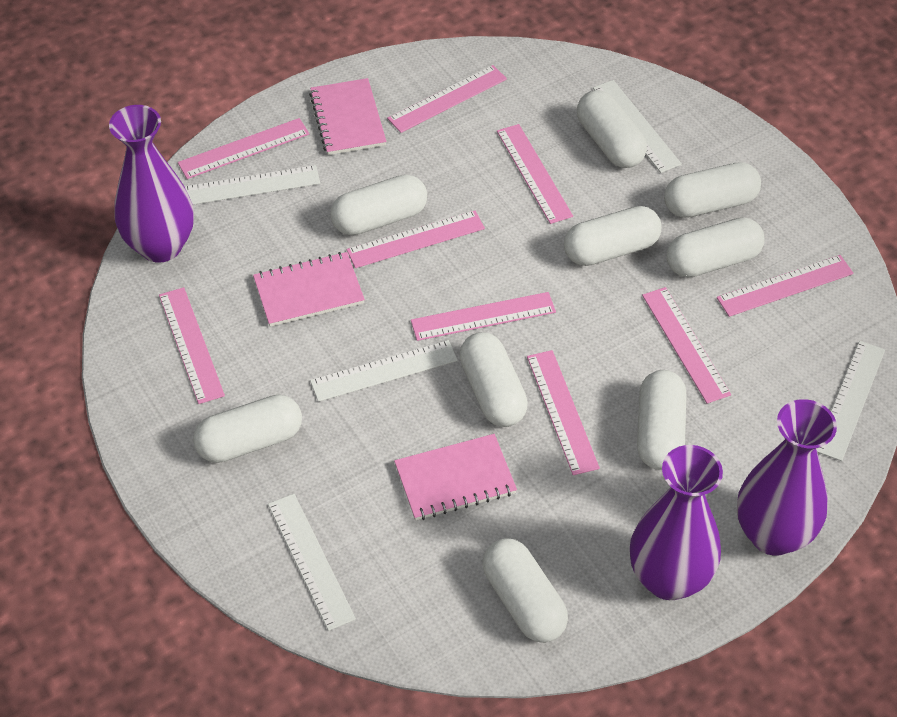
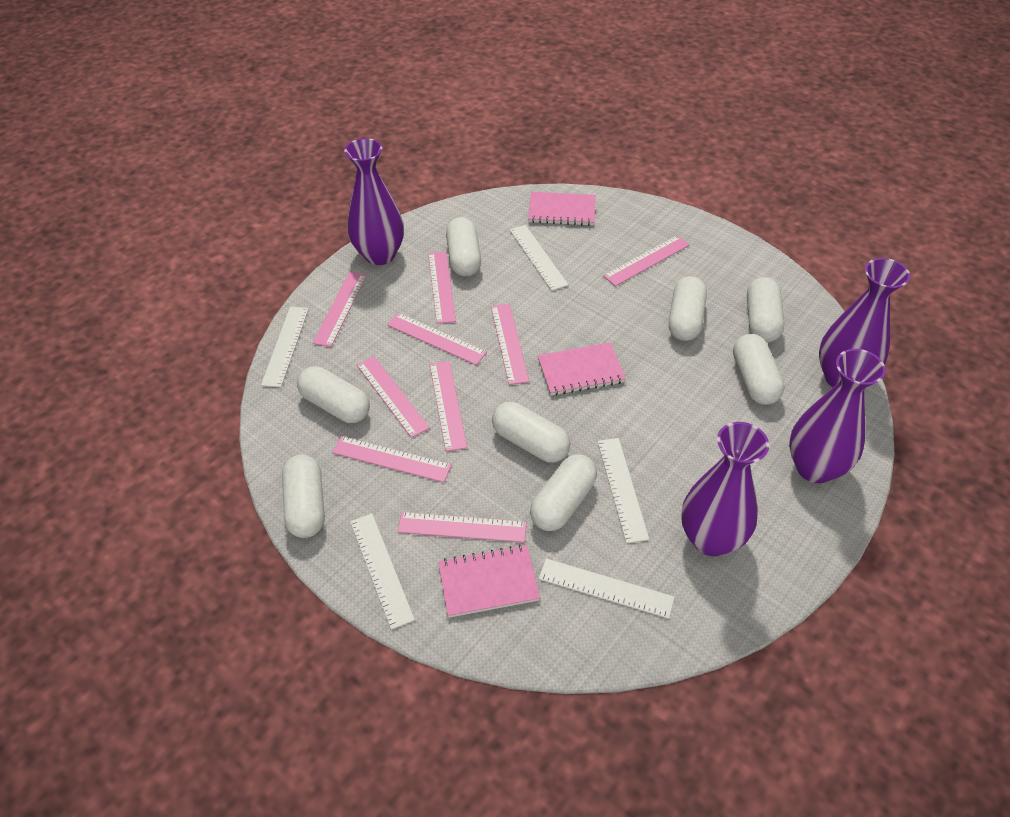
purple vase: [109,105,194,263] [630,445,723,600] [737,399,837,556] = 3 -> [344,138,404,265] [681,422,769,556] [789,349,886,483] [819,258,910,387] = 4
white capsule: [193,395,302,463] [330,175,427,235] [459,332,528,427] [482,538,568,643] [564,206,661,266] [577,90,647,168] [637,370,686,470] [664,162,761,218] [667,218,765,277] = 9 -> [282,454,325,538] [297,366,370,423] [446,217,481,276] [492,402,570,463] [530,454,597,531] [669,276,707,341] [733,334,784,405] [747,277,784,342] = 8

